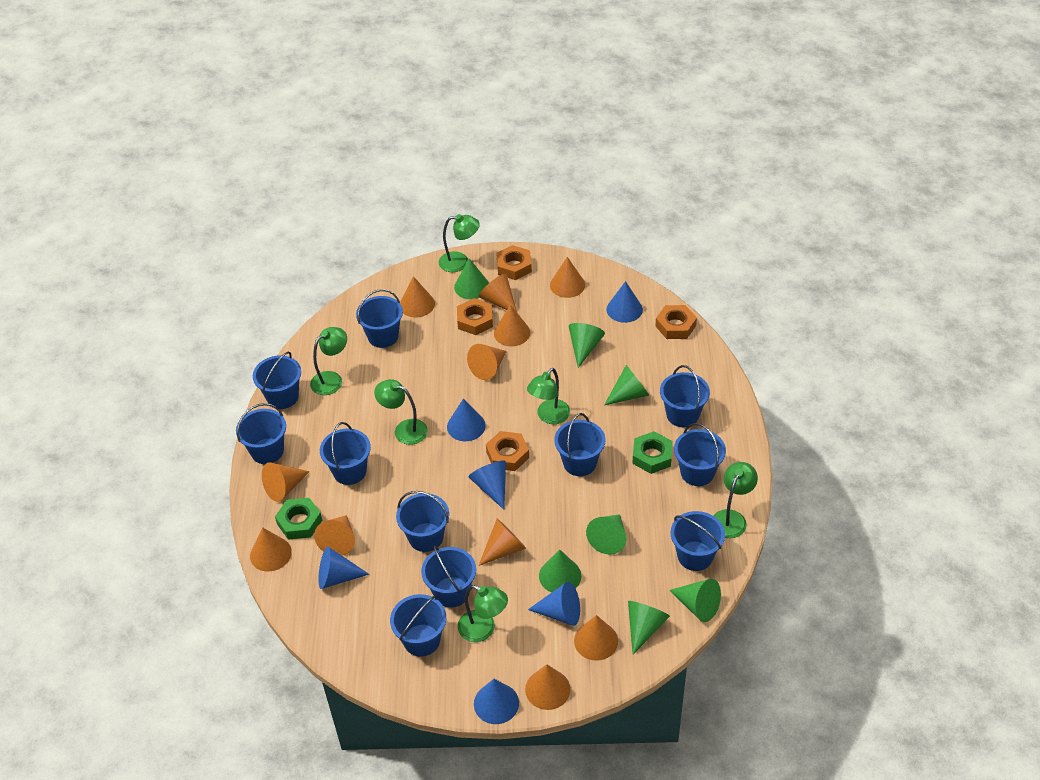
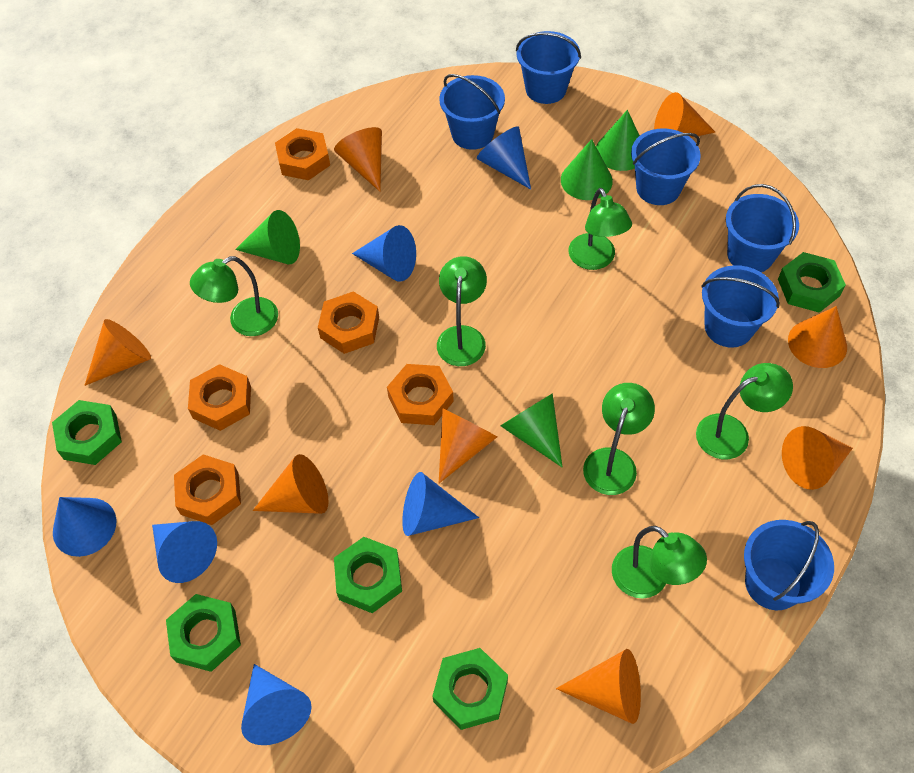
blue bucket: [236,403,286,464] [253,352,301,409] [320,422,371,485] [356,289,403,348] [390,594,446,657] [396,491,449,552] [421,545,476,608] [554,413,606,476] [660,365,710,427] [671,511,725,571] [674,423,726,486] = 11 -> [439,74,505,150] [516,31,581,104] [631,128,701,205] [701,265,780,348] [726,184,799,272] [744,520,834,610] = 6
green cone: [454,258,489,299] [539,549,581,592] [569,323,605,368] [586,514,626,554] [604,365,649,405] [628,601,670,655] [669,579,721,622] = 7 -> [235,210,300,264] [500,393,562,467] [561,139,613,200] [596,110,640,171] = 4
green nut: [275,498,322,540] [632,431,673,474] = 2 -> [52,400,122,465] [166,594,241,672] [334,537,402,613] [432,648,508,730] [778,252,846,313] = 5
orange cone: [250,528,292,572] [262,462,310,502] [314,515,355,556] [400,276,435,318] [467,344,507,380] [478,519,526,566] [479,273,517,312] [494,305,530,346] [525,664,570,710] [550,257,585,298] [574,615,618,661] = 11 -> [84,319,151,386] [253,454,329,514] [334,127,382,191] [439,409,497,483] [556,649,641,724] [654,92,715,138] [782,426,853,490] [788,306,847,368] = 8
orange nut: [457,298,493,335] [486,431,529,471] [496,245,532,280] [656,305,697,339] = 4 -> [174,454,241,525] [188,364,251,431] [275,128,330,180] [318,291,379,354] [387,364,454,425] = 5

